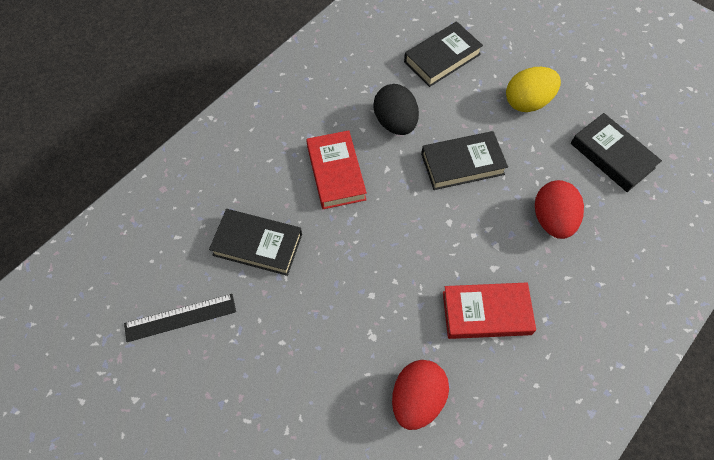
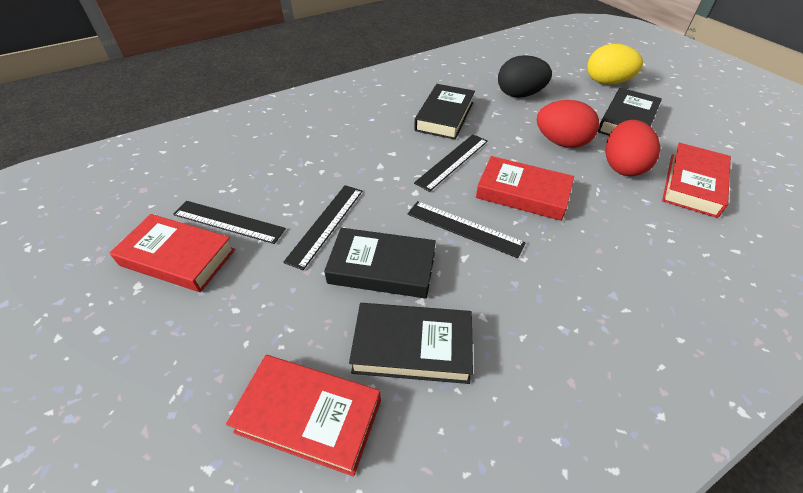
black ruler: [124,294,236,342] = 1 -> [173,201,286,244] [283,185,362,270] [408,201,526,258] [414,134,488,192] = 4
red book: [306,130,367,209] [443,282,536,339] = 2 -> [110,214,235,292] [226,355,381,476] [476,156,574,221] [662,143,731,218] = 4

